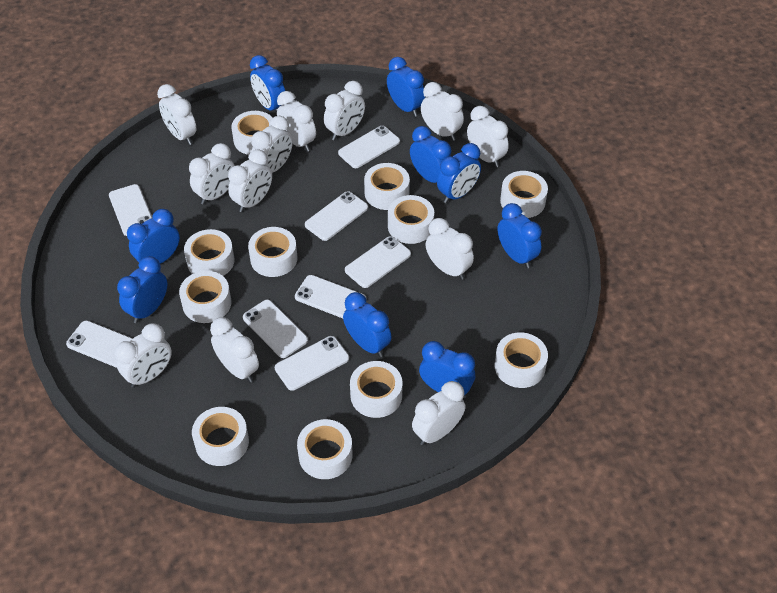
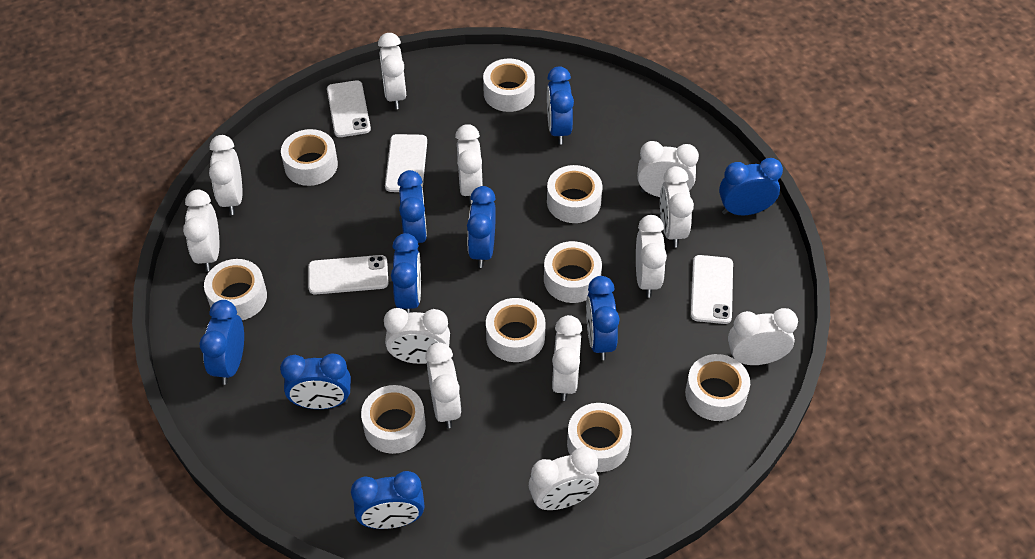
white phone: [66,321,133,368] [109,184,152,236] [243,300,308,358] [275,336,349,391] [295,275,366,318] [305,191,368,241] [338,126,400,168] [345,236,411,288] = 8 -> [308,255,388,295] [327,80,371,137] [385,134,427,192] [691,255,733,324] = 4
white tape: [179,271,231,323] [184,229,235,276] [192,407,249,466] [231,111,272,155] [248,227,298,277] [297,419,353,479] [350,361,402,418] [364,163,410,210] [388,195,434,244] [494,332,548,388] [500,171,548,218] = 11 -> [204,259,267,320] [281,129,338,186] [361,385,426,454] [483,58,535,112] [486,298,546,362] [544,241,602,303] [547,165,602,223] [567,403,631,472] [685,354,750,421] = 9

